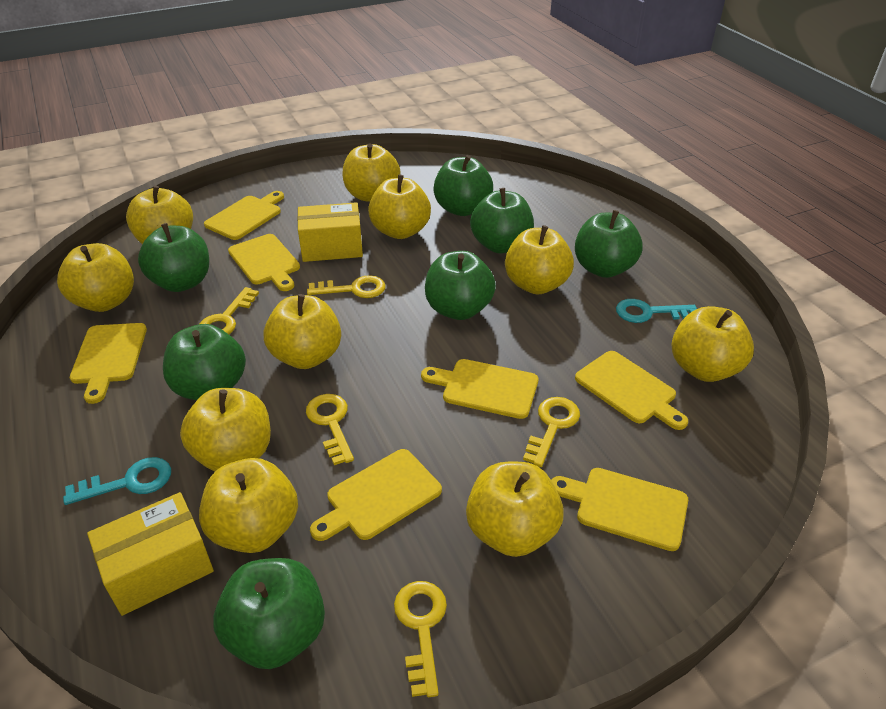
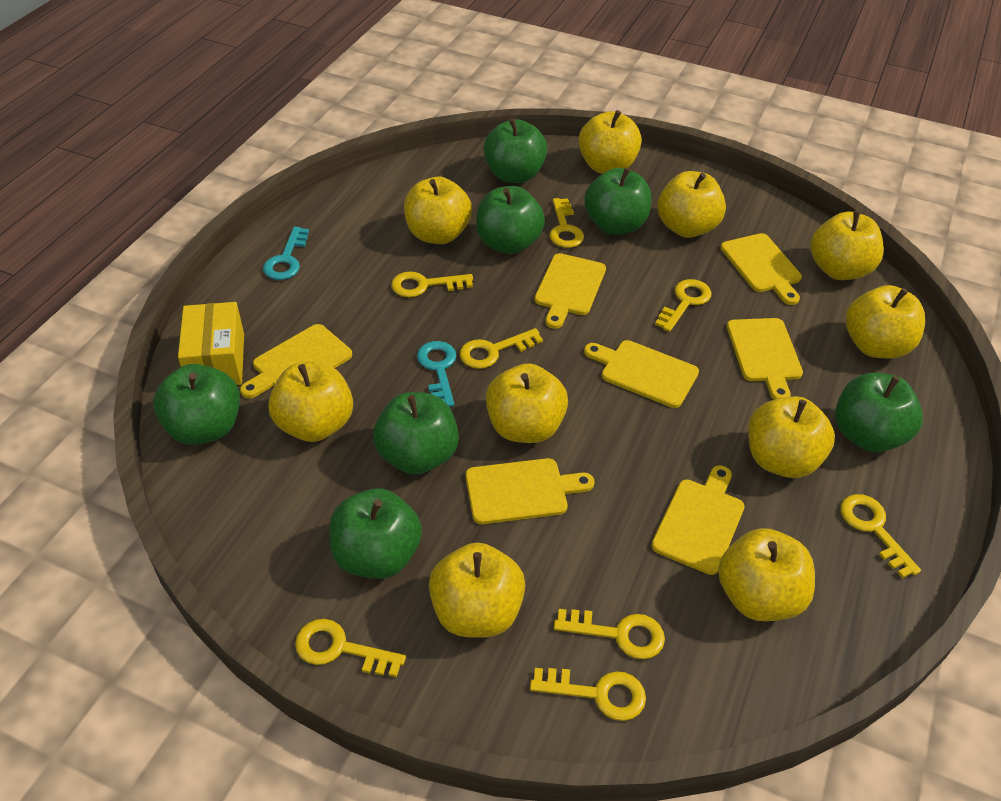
yellow box: [87,492,214,616] [298,202,363,262] = 2 -> [178,302,244,385] = 1
yellow key: [200,287,259,334] [306,394,354,465] [307,275,386,298] [394,581,447,697] [523,397,580,467] = 5 -> [295,619,406,677] [391,271,473,298] [460,328,543,369] [530,668,646,721] [549,198,584,248] [554,609,665,659] [655,279,711,332] [841,494,921,578] = 8

